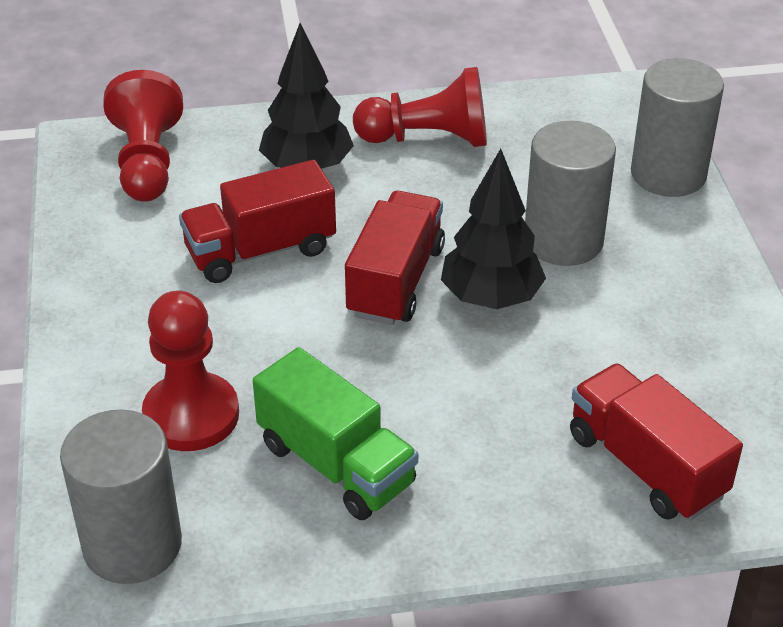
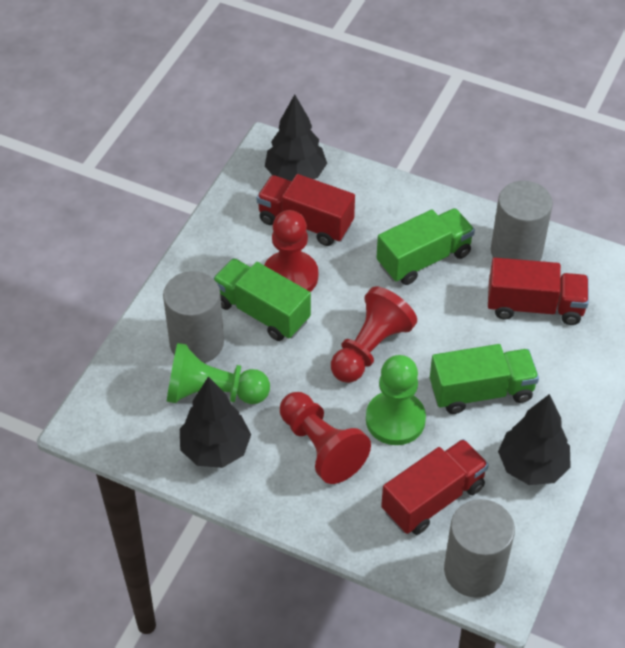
black tree: [259,23,354,169] [441,149,546,309] = 2 -> [180,377,251,468] [265,94,327,182] [498,394,571,485] = 3
green pawn: none = 0 -> [167,343,270,404] [366,355,426,445] = 2
green truck: [253,347,418,520] = 1 -> [213,258,311,341] [377,208,475,285] [430,344,539,414] = 3

